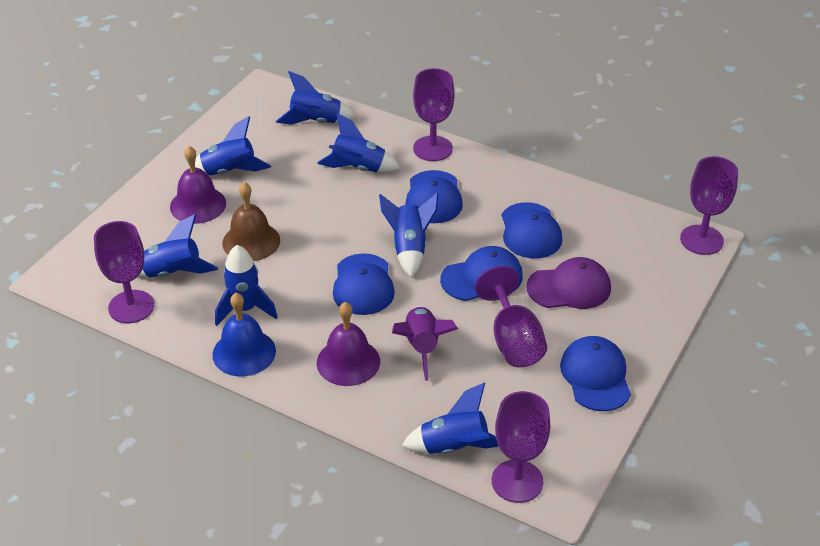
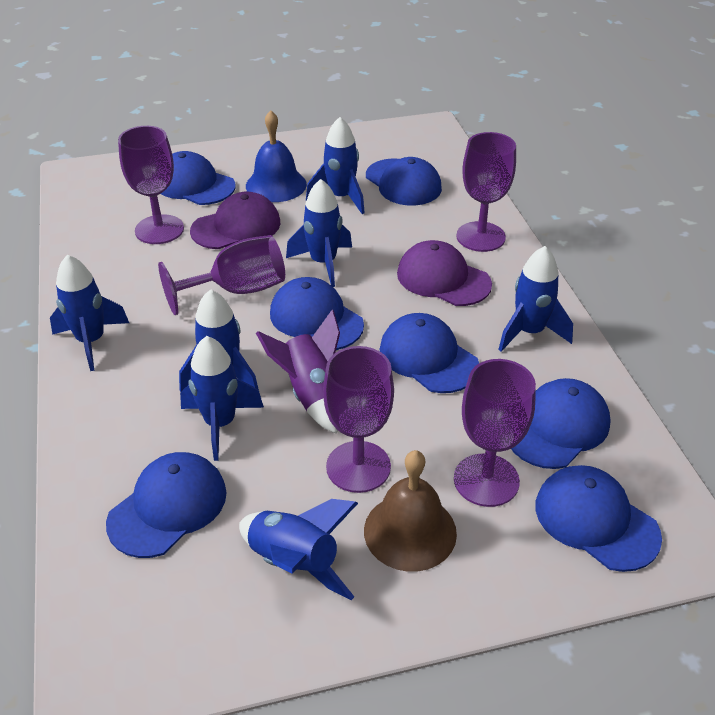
blue cap: [333,253,395,315] [405,170,463,223] [440,246,523,301] [502,202,562,258] [560,336,631,411] = 5 -> [106,452,227,558] [161,151,236,205] [270,277,364,350] [366,157,442,206] [380,313,479,393] [511,378,611,469] [536,465,662,572] = 7
purple bell: [170,146,226,224] [317,302,380,386] = 2 -> none = 0
purple cap: [526,257,611,309] = 1 -> [190,191,280,249] [397,240,492,306] = 2

